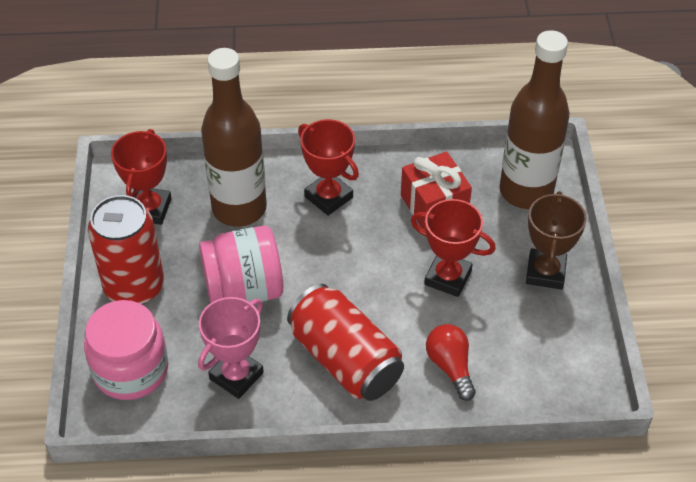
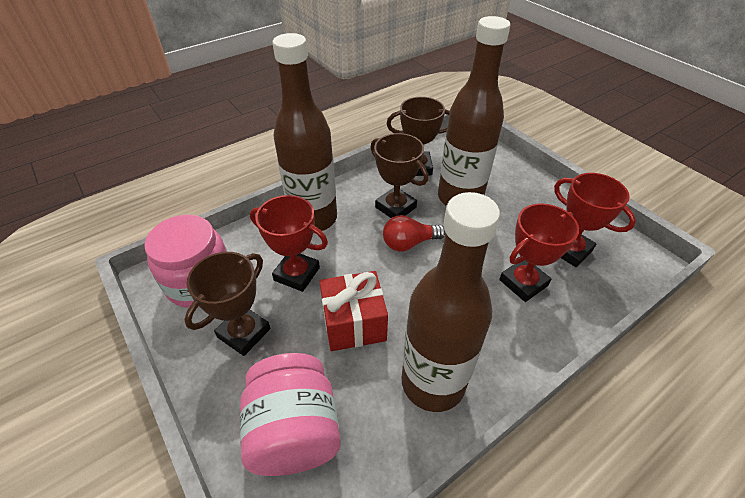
brown bottle: [201,48,267,227] [500,30,569,209] = 2 -> [272,33,337,233] [401,192,500,412] [438,16,511,206] = 3
brown trophy: [526,191,587,290] = 1 -> [185,252,270,356] [370,133,428,218] [387,97,450,176] = 3
pink trophy: [198,297,264,399] = 1 -> none = 0
red can: [88,195,164,305] [287,284,404,401] = 2 -> none = 0

